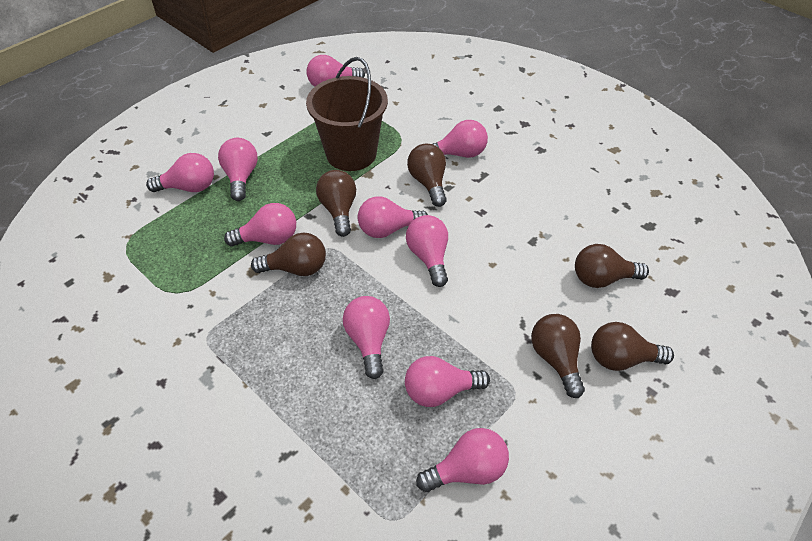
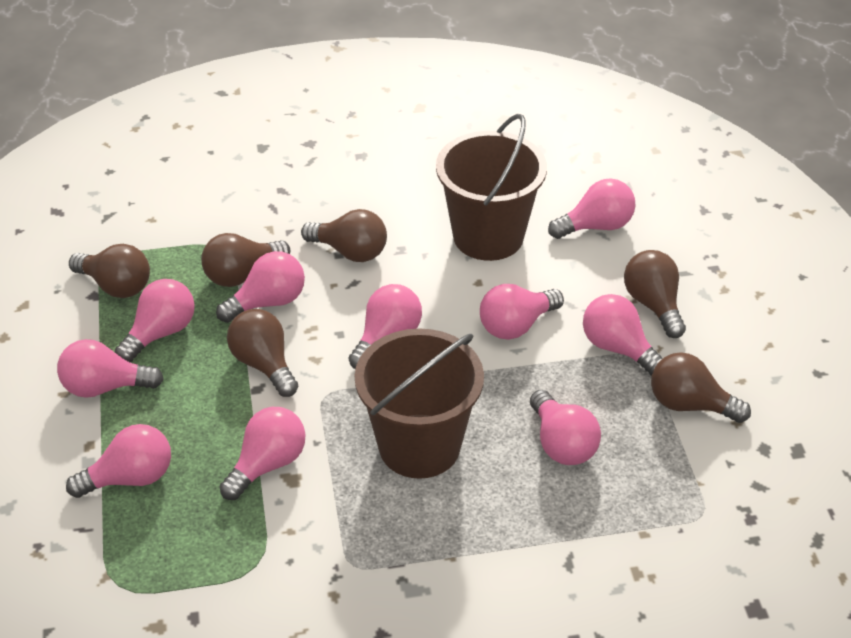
brown bucket: [306,57,388,171] = 1 -> [355,329,484,479] [436,114,547,261] = 2

